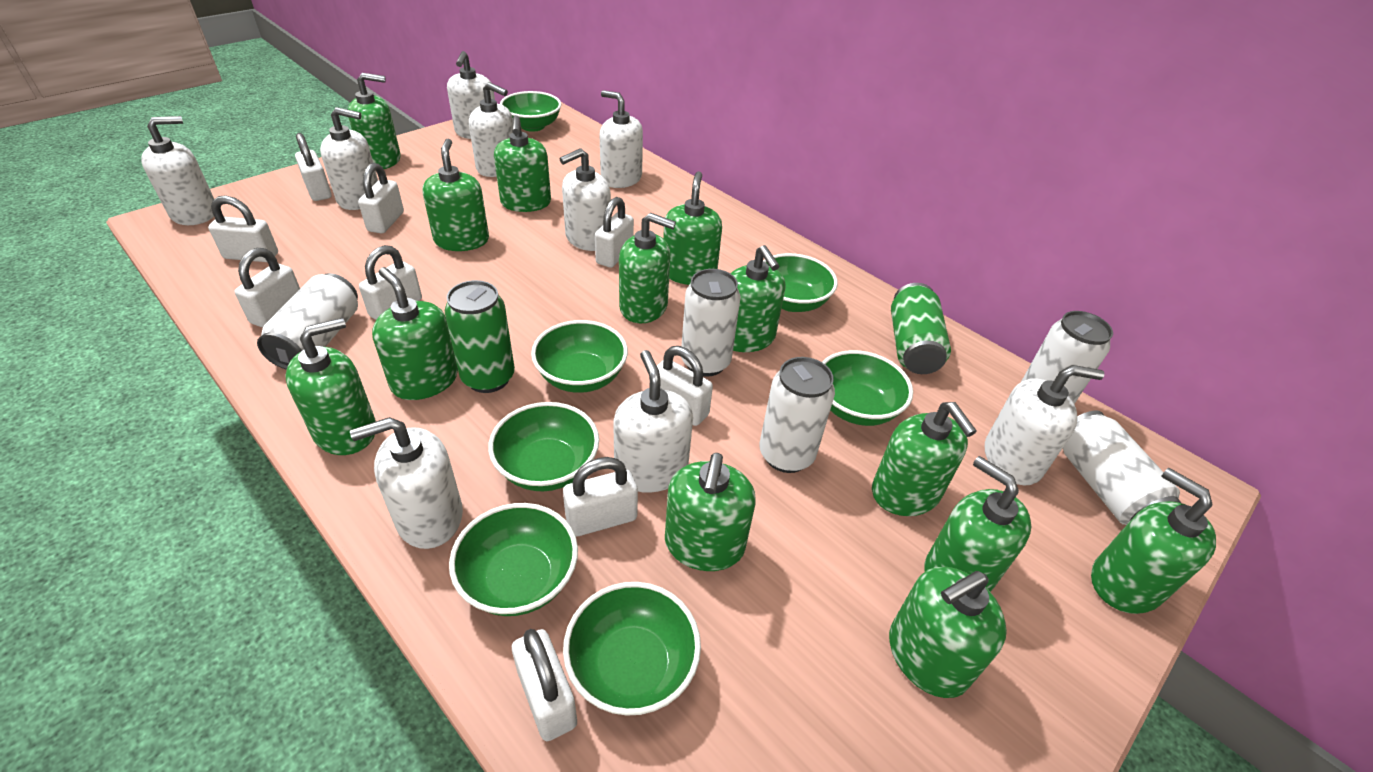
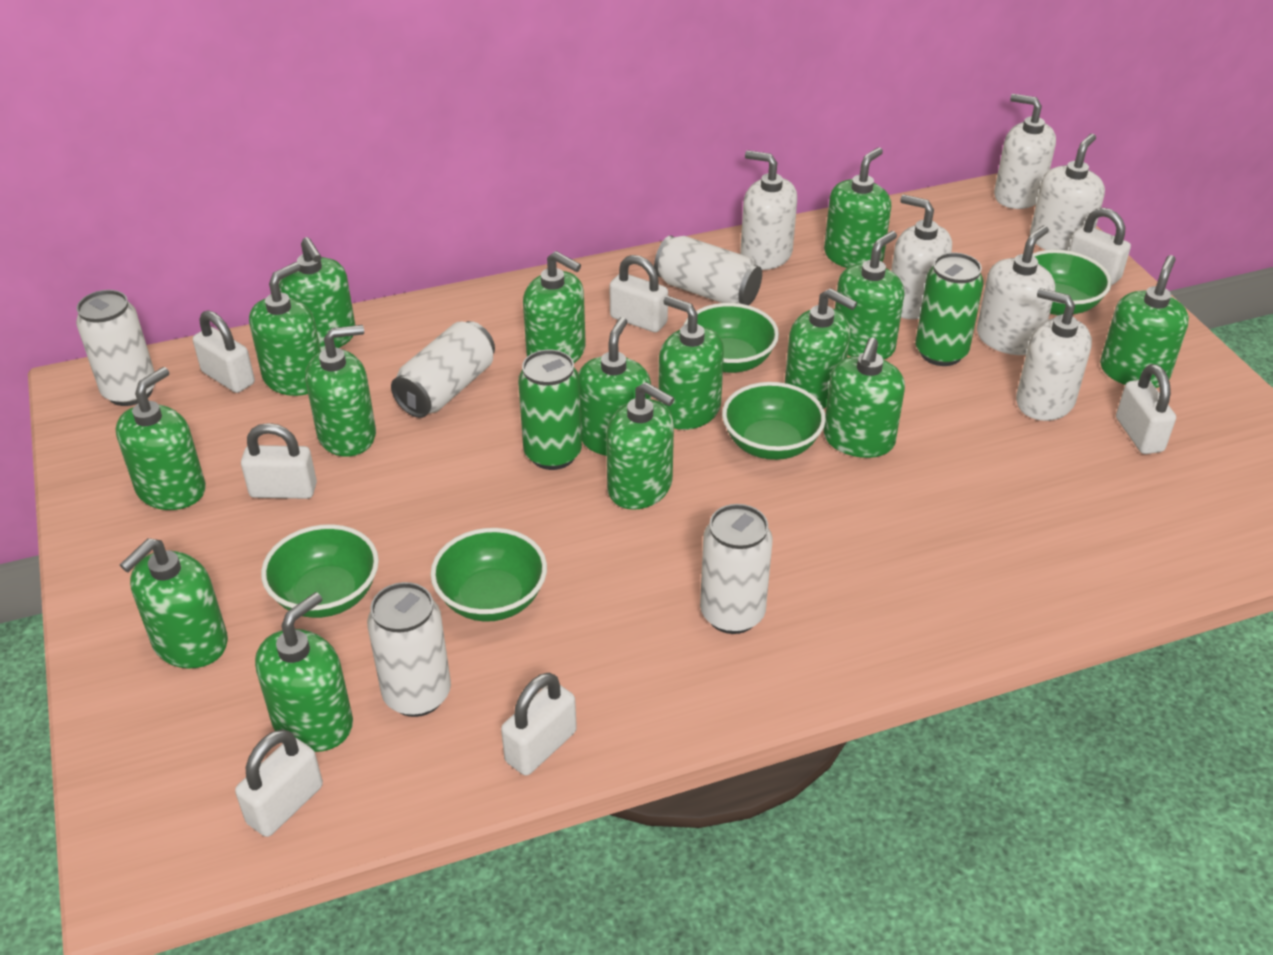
green bowl: [449,503,578,616] [488,402,599,491] [500,91,561,132] [531,320,628,393] [563,582,701,716] [763,253,838,312] [822,350,913,426] = 7 -> [261,524,379,618] [430,528,547,622] [684,303,779,373] [722,382,826,460] [1032,250,1112,315] = 5
green soap dispenser: [285,318,376,455] [348,73,401,169] [372,267,458,400] [423,139,489,251] [494,115,551,212] [619,213,676,323] [663,171,722,285] [665,453,756,571] [731,245,785,352] [872,402,977,516] [889,567,1007,698] [925,456,1031,592] [1091,468,1216,614] = 13 -> [116,367,206,510] [120,538,228,669] [249,262,321,396] [255,592,353,752] [279,237,356,351] [305,325,376,457] [523,251,586,363] [578,317,651,456] [606,382,674,510] [658,296,724,430] [785,288,857,408] [823,337,905,458] [824,147,891,268] [835,231,905,360] [1100,255,1189,388] = 15
white padlock: [208,195,278,262] [234,248,300,328] [295,133,332,201] [358,163,404,233] [359,245,422,320] [512,629,577,741] [563,457,638,537] [595,197,634,268] [657,346,713,426] = 9 -> [193,310,255,393] [235,729,323,837] [241,423,317,499] [501,673,577,776] [609,255,668,332] [1069,208,1131,285] [1116,364,1176,454] = 7
white soap dispenser: [141,116,214,225] [320,107,378,210] [350,417,463,549] [447,51,495,139] [469,82,513,177] [559,148,611,251] [600,90,643,188] [613,350,693,493] [985,365,1105,486] = 9 -> [740,150,797,270] [891,195,952,319] [977,226,1055,355] [994,94,1056,209] [1016,288,1092,421] [1030,134,1105,251] = 6

